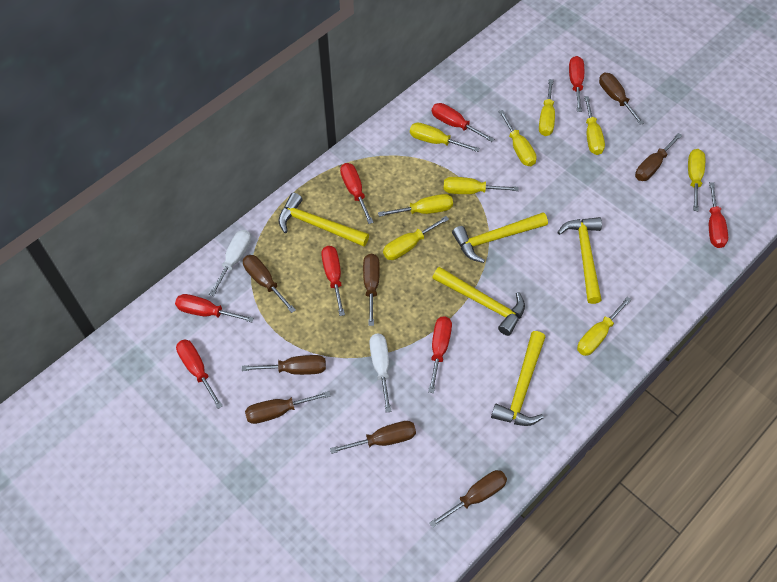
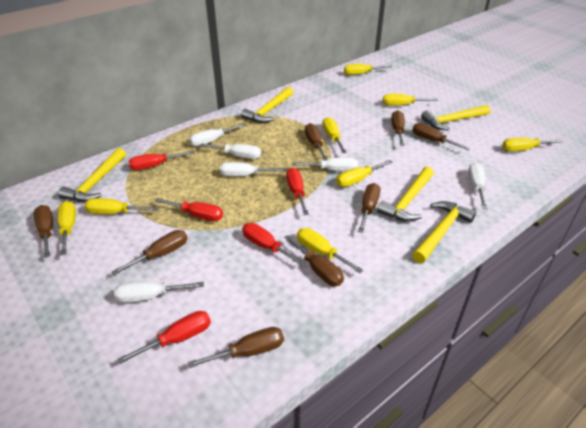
red screwdriver: [175,294,254,322] [176,339,223,409] [321,246,345,316] [340,163,373,224] [428,316,452,393] [432,103,494,142] [569,56,584,112] [709,182,728,248] = 8 -> [117,311,211,364] [129,151,195,170] [155,198,223,221] [242,223,305,266] [286,168,309,215] = 5
white screwdriver: [209,230,251,296] [370,334,391,413] = 2 -> [114,281,204,303] [189,124,246,146] [200,143,261,159] [220,162,287,176] [292,157,358,171] [468,163,488,209] = 6
yellow screwdriver: [378,194,453,217] [383,216,449,260] [410,122,480,152] [443,177,519,194] [498,110,537,166] [539,79,555,136] [577,297,632,356] [584,96,605,155] [688,149,705,211] = 9 -> [57,201,76,255] [85,198,159,214] [297,228,364,273] [322,117,347,153] [336,160,393,187] [344,64,392,75] [383,94,438,106] [502,138,564,151] = 8

